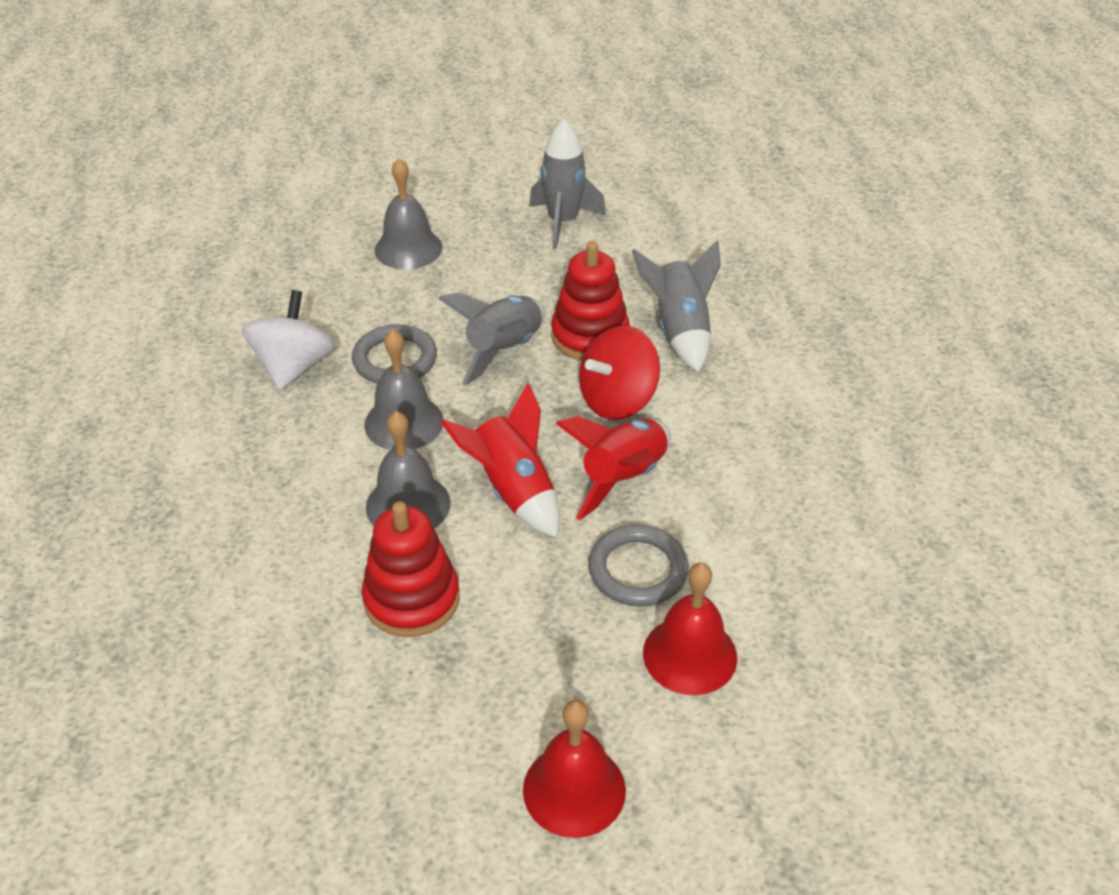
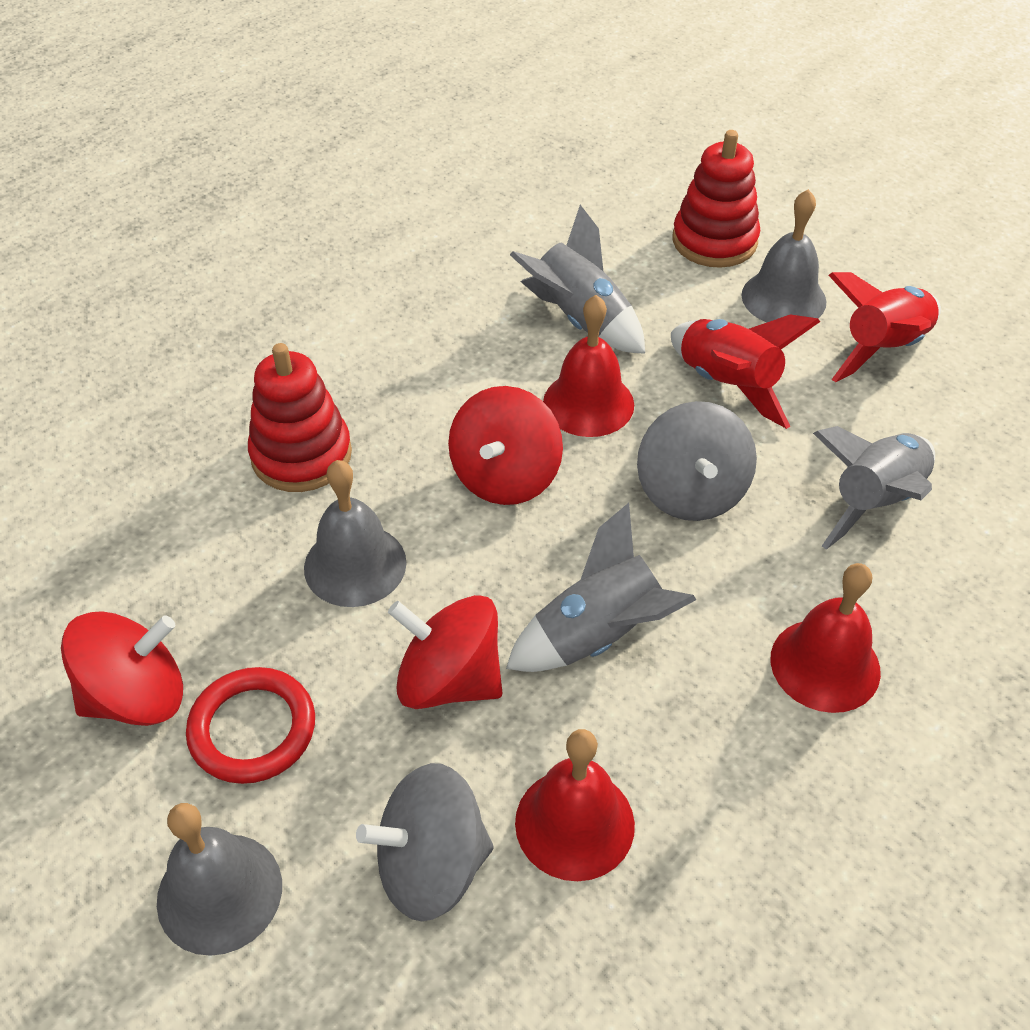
grey ring: [352,324,437,383] [588,525,689,607] = 2 -> none = 0
grey spinning top: none = 0 -> [356,763,494,921] [637,401,757,521] = 2
red bell: [523,700,626,838] [643,563,737,695] = 2 -> [515,729,635,881] [543,295,634,437] [770,563,881,713] = 3
red ring: none = 0 -> [186,667,315,784] = 1
red spinning top: [579,326,660,420] = 1 -> [61,611,183,726] [388,595,503,709] [448,386,563,505] = 3
white spinning top: [242,290,335,390] = 1 -> none = 0

